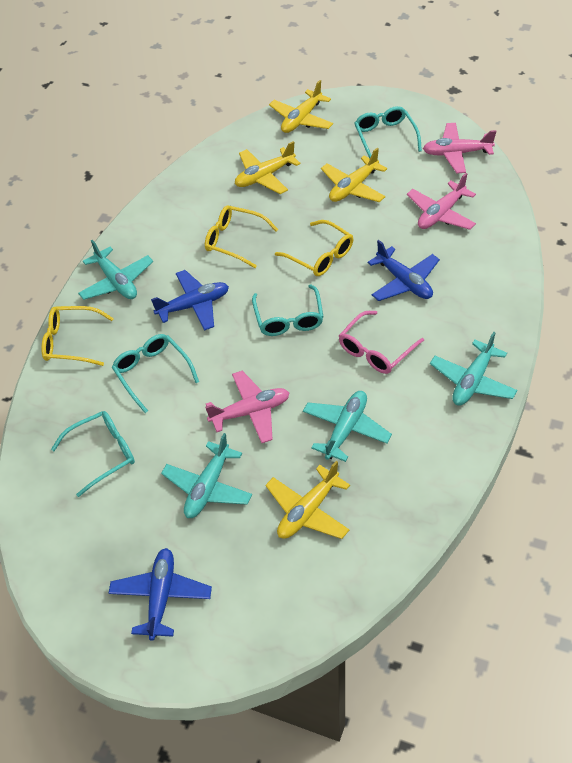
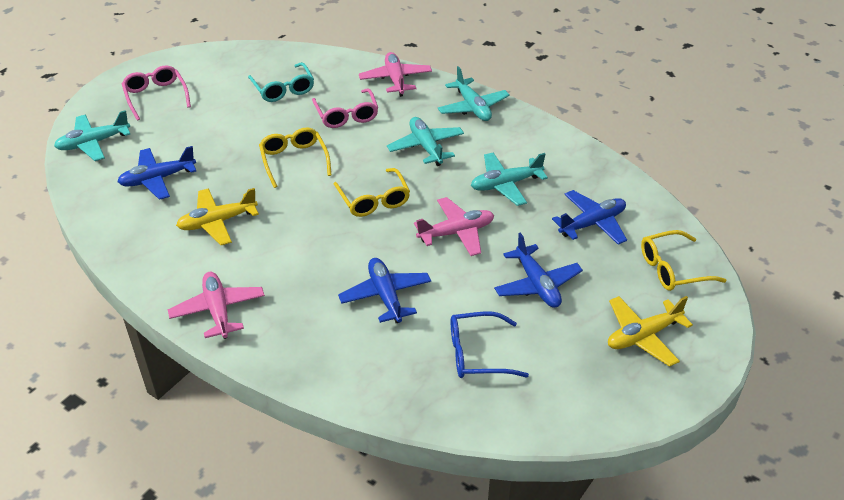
blue glasses: none = 0 -> [451,311,529,378] = 1
blue plane: [108,548,212,641] [151,270,229,331] [368,240,440,301] = 3 -> [117,146,196,200] [338,258,431,323] [494,232,583,308] [552,190,627,245] = 4
pink glasses: [339,311,424,374] = 1 -> [122,65,191,121] [312,88,378,128] = 2
turquoise glasses: [51,411,135,497] [112,334,199,413] [252,284,323,336] [355,106,422,158] = 4 -> [248,62,314,102] = 1
yellow plane: [235,141,301,194] [266,461,350,539] [269,80,333,133] [321,148,387,202] = 4 -> [176,188,259,245] [608,296,693,367] = 2

